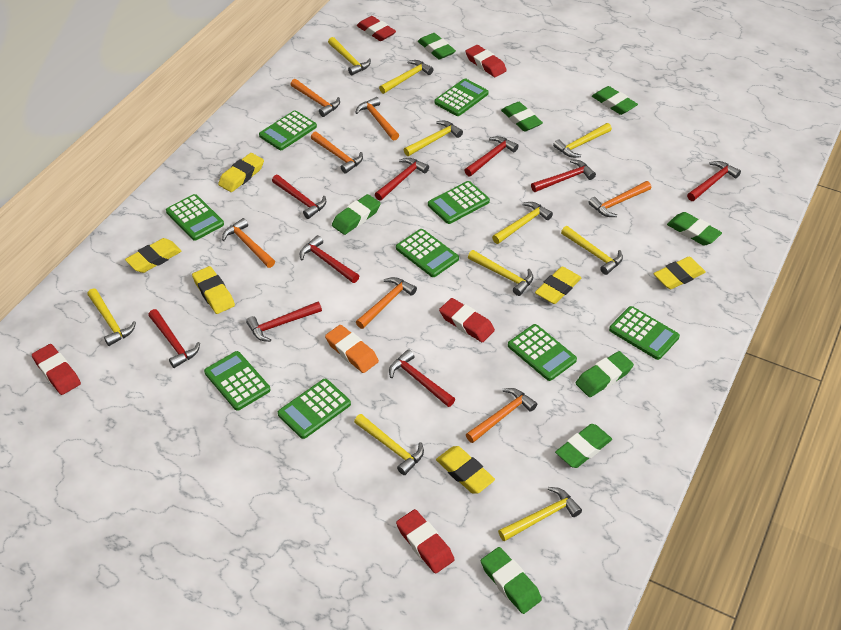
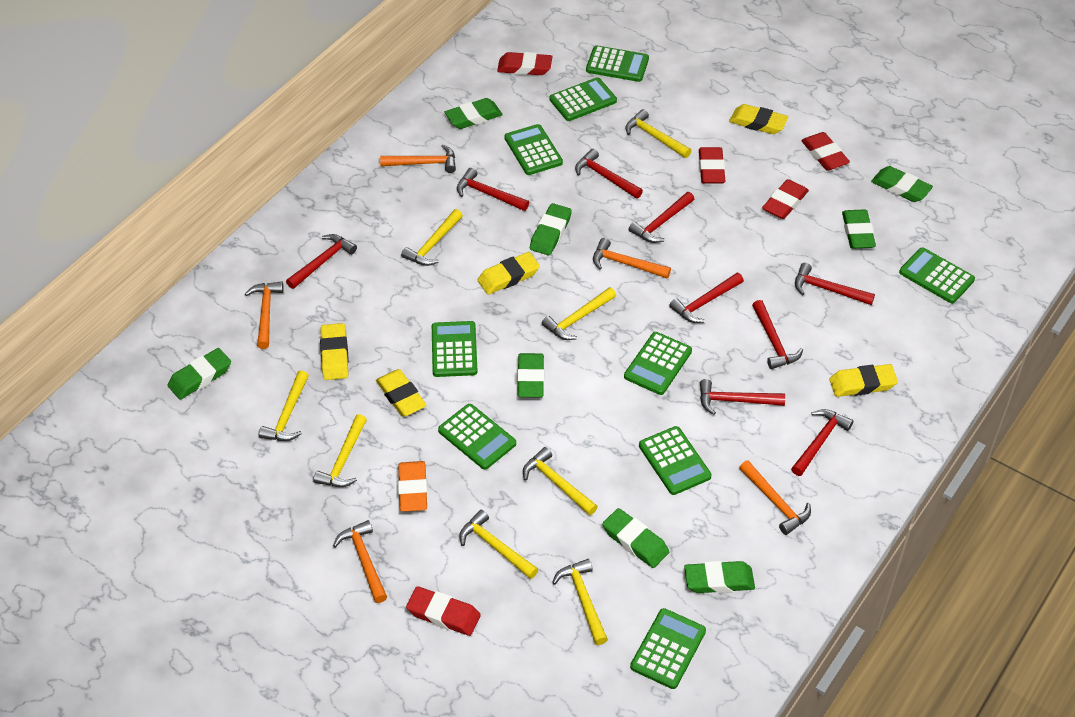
orange hammer: [222,218,275,268] [290,79,340,117] [311,132,363,174] [355,97,399,140] [356,277,417,329] [466,388,537,443] [588,181,651,217] = 7 -> [245,282,284,349] [333,520,387,603] [380,145,456,173] [593,238,671,278] [739,460,811,535] = 5
yellow eraser: [125,238,182,273] [192,266,235,314] [218,153,264,192] [436,446,495,494] [535,266,581,304] [654,257,706,289] = 6 -> [320,323,349,380] [376,369,427,417] [478,252,540,295] [729,104,788,134] [829,364,898,397] = 5
yellow hammer: [87,289,136,346] [328,37,371,76] [354,414,424,475] [379,60,434,94] [404,121,463,156] [468,250,533,296] [492,202,553,244] [498,487,582,541] [553,123,612,158] [561,226,623,275] = 10 -> [259,370,309,441] [313,414,367,487] [401,209,463,266] [459,510,538,579] [523,447,598,515] [542,287,616,340] [552,559,608,645] [625,109,691,158] = 8

